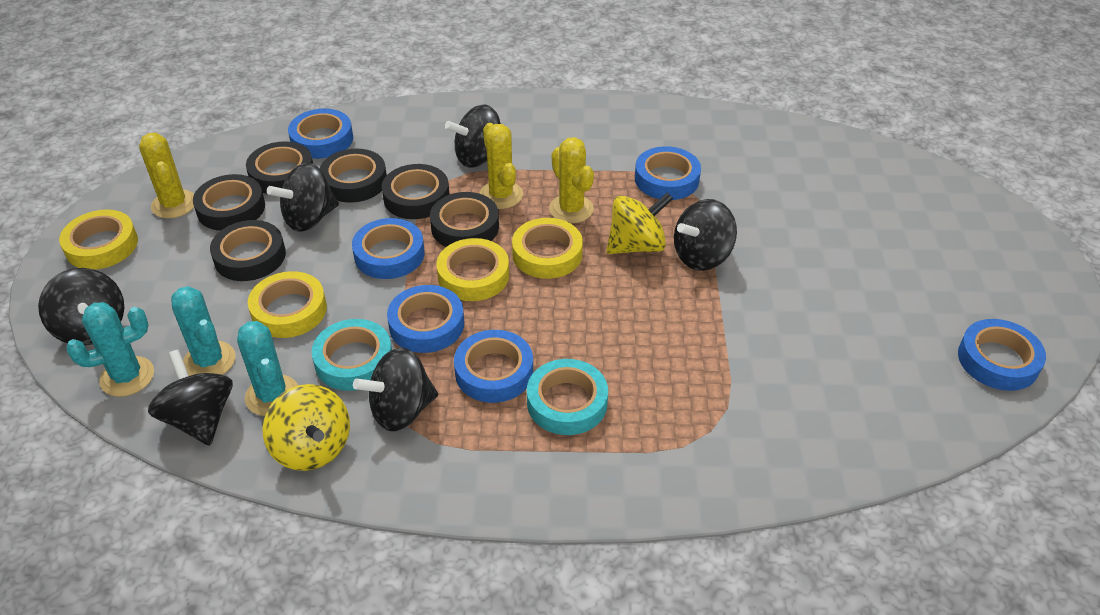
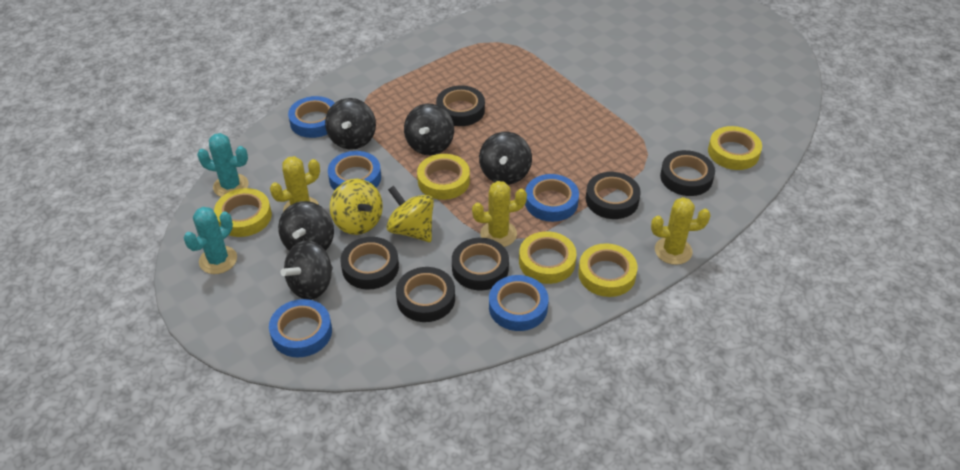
black spinning top: [38,268,124,345] [148,350,233,446] [267,163,339,232] [353,347,438,431] [445,105,501,168] [674,199,737,271] = 6 -> [278,201,334,251] [280,240,333,300] [325,98,376,150] [404,104,454,155] [479,132,532,185] = 5
blue tape: [288,109,353,159] [352,218,425,279] [387,285,464,353] [454,330,533,403] [635,146,701,200] [958,319,1046,391] = 6 -> [269,299,332,357] [288,96,334,138] [328,151,381,191] [489,275,549,331] [525,174,579,222] = 5
turquoise cactus: [66,302,154,397] [171,286,236,376] [237,321,298,416] = 3 -> [184,207,237,274] [197,133,249,197] = 2
turquoise tape: [312,319,392,391] [527,359,608,435] = 2 -> none = 0
yellow tape: [59,210,138,269] [248,271,327,338] [436,238,509,301] [512,218,583,279] = 4 -> [214,188,272,237] [417,154,470,200] [519,231,577,284] [578,243,637,297] [708,126,762,170] = 5

